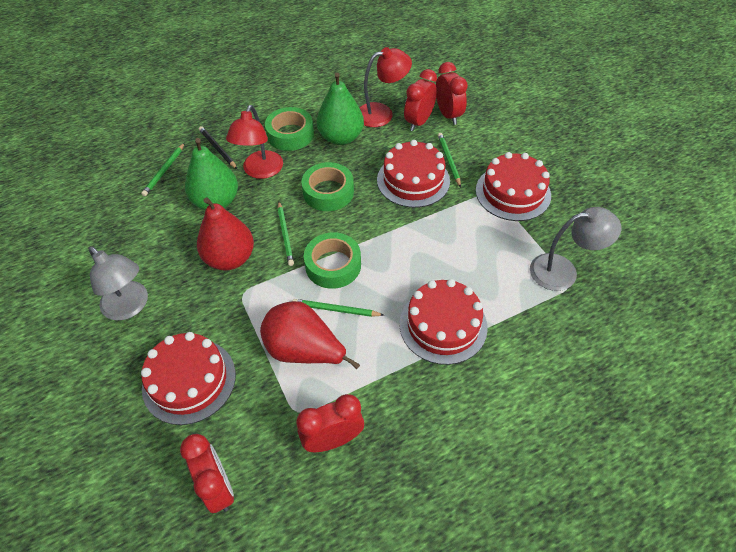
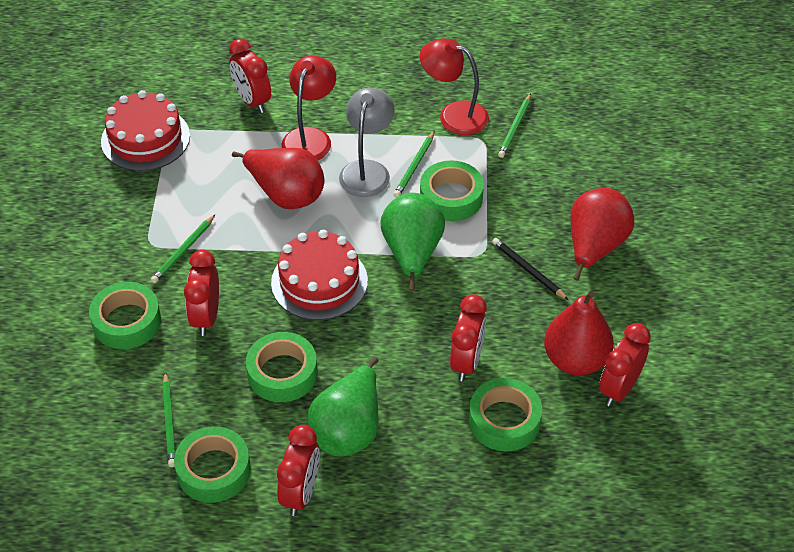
green tape: [265,107,314,151] [301,162,354,211] [304,232,361,289] = 3 -> [89,282,161,349] [174,426,251,503] [246,332,318,402] [420,160,484,221] [469,378,542,452] = 5
grey lamp: [88,246,148,321] [530,207,621,291] = 2 -> [339,87,395,197] = 1
red cake: [141,332,236,425] [377,140,450,208] [400,279,488,365] [476,152,551,221] = 4 -> [101,90,190,171] [271,230,368,320] = 2
red clock: [180,434,234,513] [296,394,364,452] [404,69,437,131] [436,62,468,125] = 4 -> [184,250,219,336] [229,38,271,113] [277,425,320,516] [450,294,487,381] [599,323,651,406] = 5
red pear: [197,197,254,271] [260,301,360,370] = 2 -> [232,148,324,209] [544,291,614,375] [570,188,634,281] = 3

